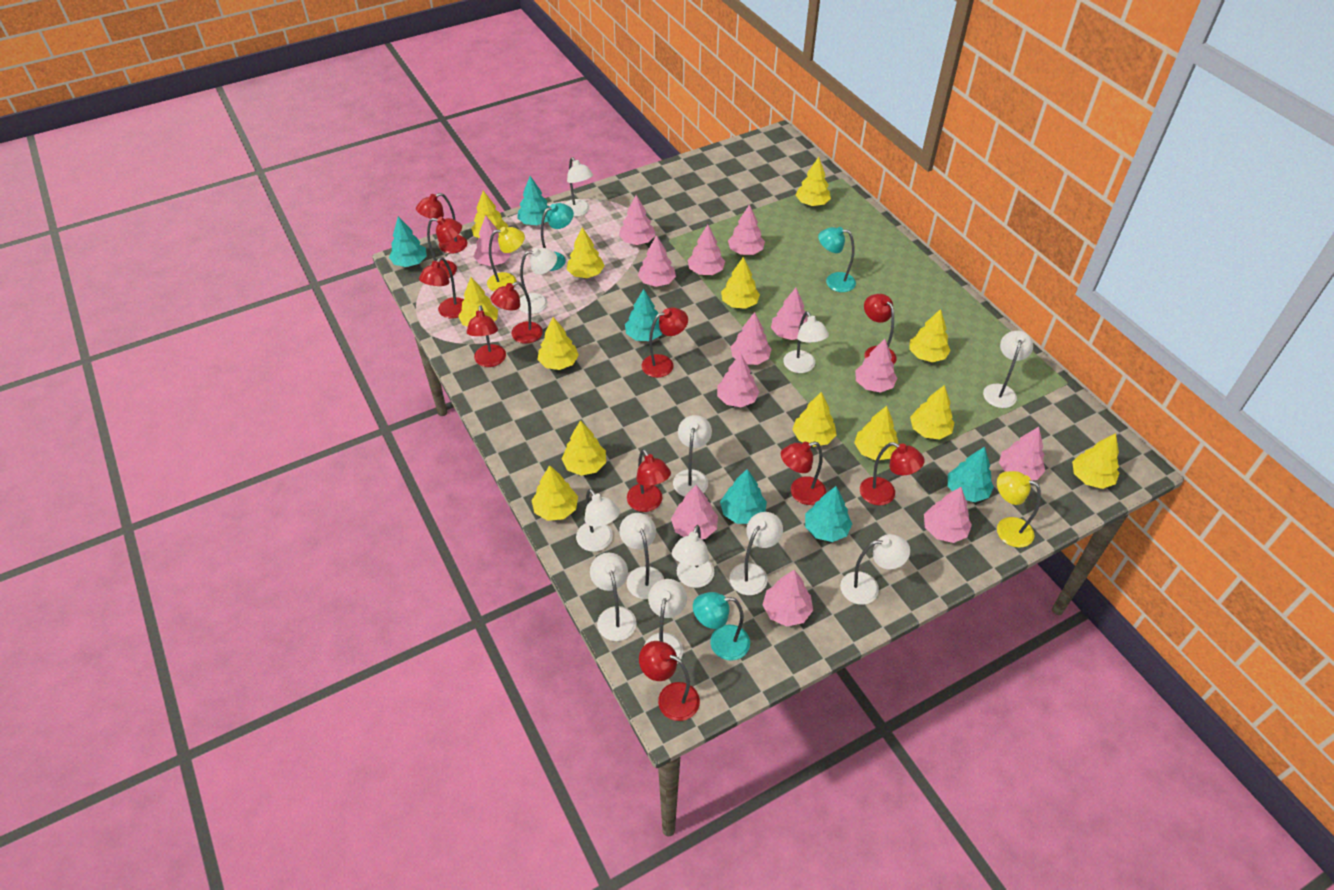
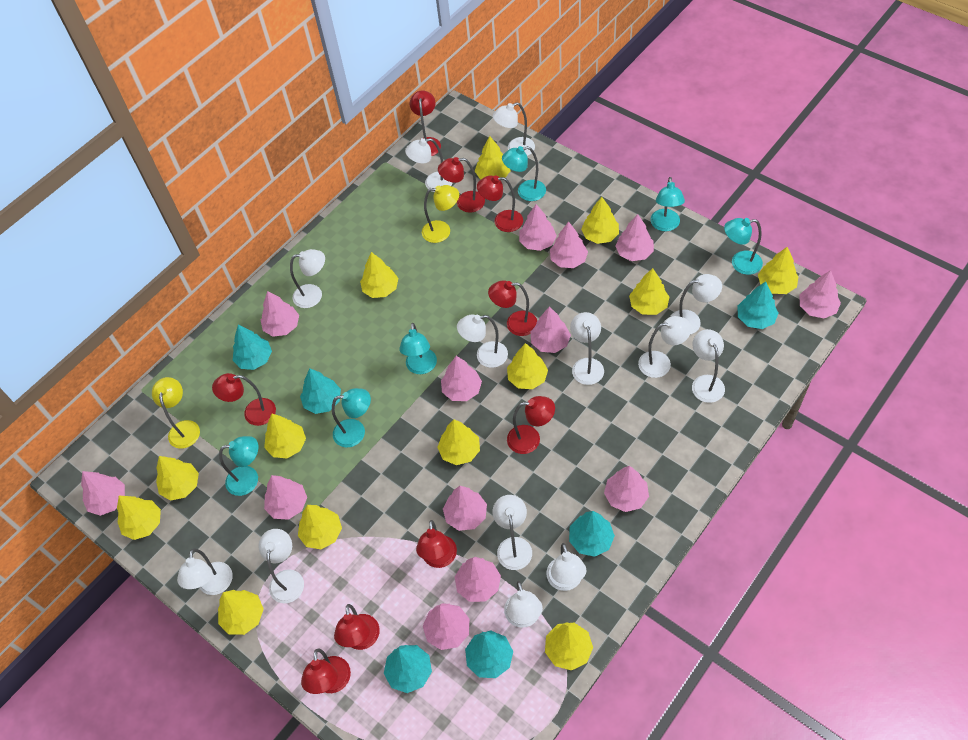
red lamp: [416,193,468,254] [419,257,464,319] [427,217,462,278] [467,305,506,367] [490,281,543,344] [627,449,671,512] [639,641,700,721] [642,307,688,378] [781,442,826,505] [860,442,925,506] [864,294,896,364] = 11 -> [212,373,276,426] [301,649,351,694] [334,604,380,650] [410,90,441,156] [416,520,457,568] [438,157,485,213] [477,175,523,232] [488,280,537,336] [507,396,555,454] = 9
turquoise lamp: [541,203,574,271] [693,592,750,660] [818,227,856,292] = 3 -> [219,436,258,496] [332,388,371,448] [399,323,437,374] [502,146,546,201] [650,177,685,231] [724,218,763,275] = 6
white lamp: [519,248,557,314] [564,157,593,217] [576,489,620,552] [590,553,637,641] [619,513,664,599] [644,579,687,663] [672,525,714,588] [673,415,712,497] [730,512,783,595] [783,311,829,373] [840,534,910,605] [983,331,1033,408] = 12 -> [177,548,233,595] [258,529,304,603] [290,249,325,308] [405,138,453,192] [457,315,508,368] [492,103,535,156] [493,495,532,570] [504,581,543,628] [546,543,586,591] [570,312,604,385] [638,316,691,378] [670,274,722,335] [692,329,725,403] = 13

